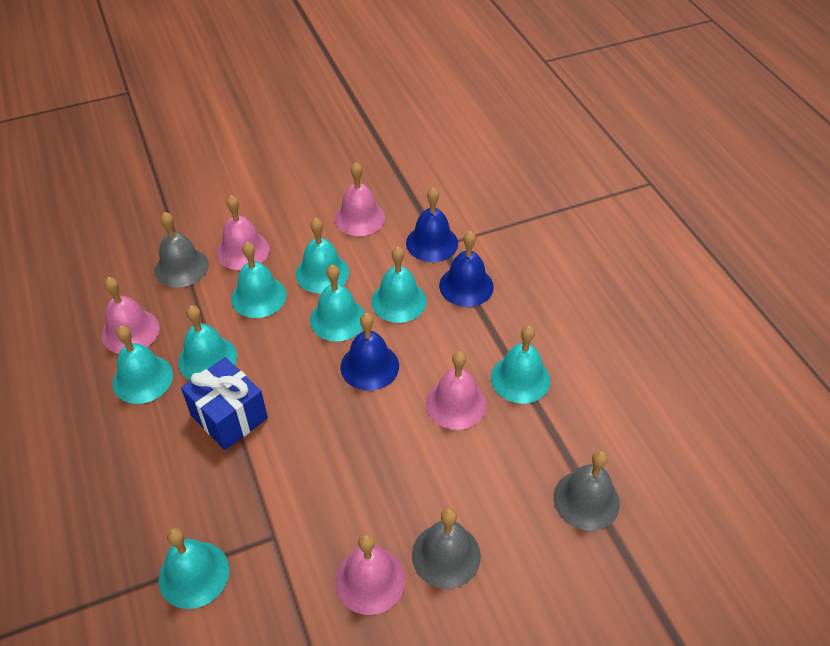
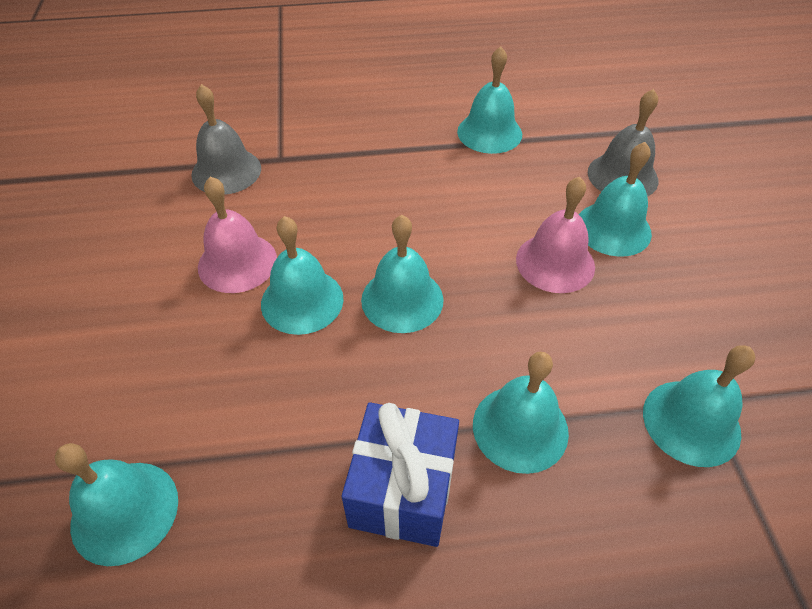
blue bell: [340,313,399,391] [406,187,458,262] [439,231,494,307] = 3 -> none = 0
grey bell: [155,212,209,288] [412,508,481,589] [553,450,620,531] = 3 -> [191,84,261,195] [588,89,658,197] = 2
pink bell: [102,277,160,354] [217,195,270,270] [334,162,385,236] [335,534,405,615] [426,351,487,430] = 5 -> [198,177,277,293] [516,177,595,293] = 2
turquoise bell: [113,326,173,404] [159,528,230,609] [178,305,237,381] [231,242,286,318] [296,218,349,293] [310,265,365,341] [371,246,426,323] [491,325,550,404] = 8 -> [55,443,178,566] [261,216,343,335] [361,215,443,333] [457,46,522,154] [473,352,569,474] [579,142,652,257] [643,345,755,467] = 7

